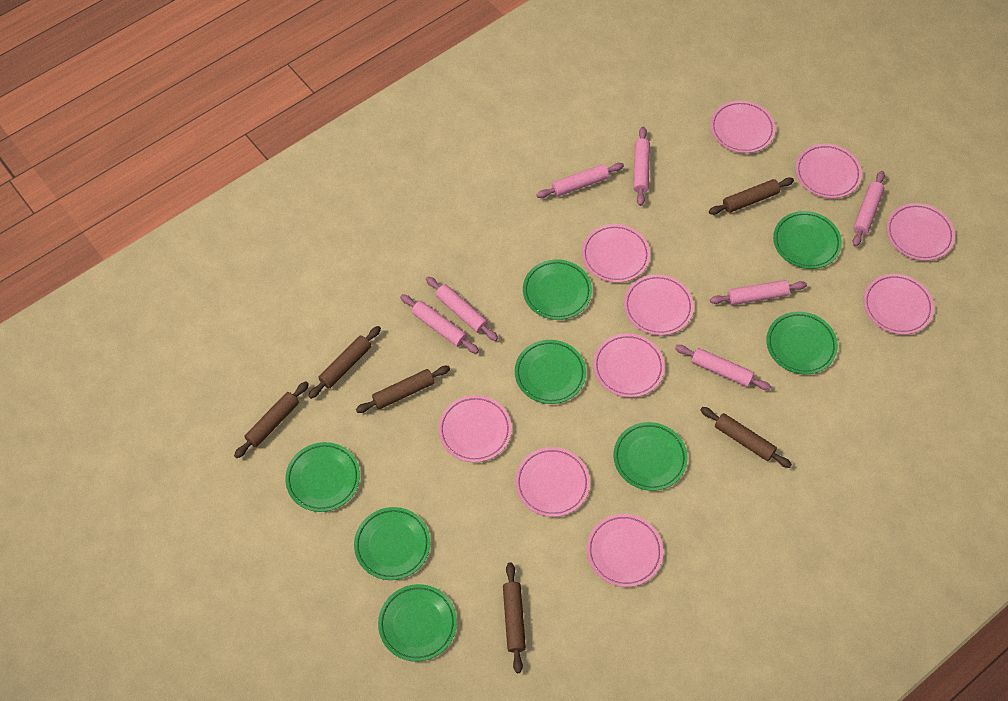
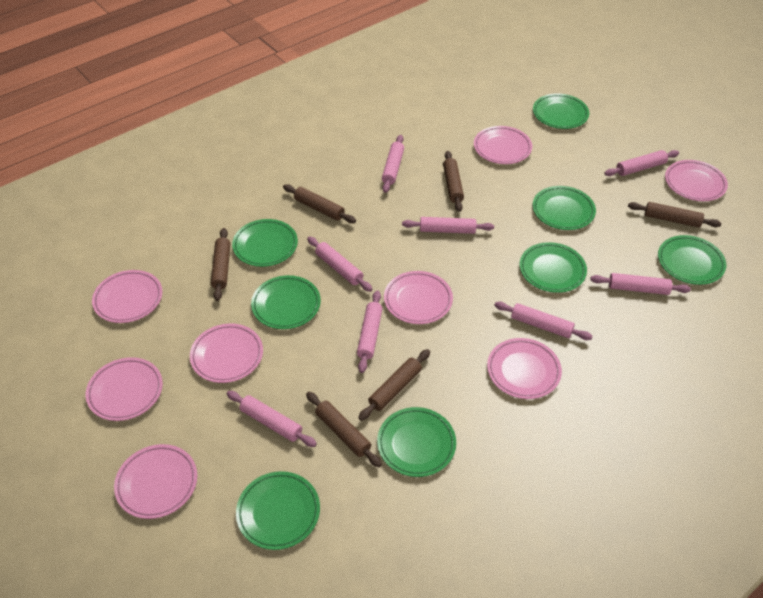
pink plate: [438,395,512,462] [515,447,590,517] [582,224,650,283] [587,514,663,587] [593,333,665,398] [624,274,694,336] [710,100,775,153] [795,144,862,199] [863,274,934,335] [886,203,955,261] = 10 -> [86,357,163,421] [92,270,162,323] [114,444,197,519] [190,324,263,383] [384,271,453,324] [474,126,532,164] [487,338,562,399] [665,160,728,201] = 8
pink rolling pin: [400,294,479,354] [426,277,498,341] [536,163,624,198] [633,127,650,206] [675,345,771,390] [710,280,807,305] [853,171,885,247] = 7 -> [227,391,317,447] [307,237,372,292] [357,291,383,373] [382,135,404,193] [402,217,494,234] [494,302,593,340] [590,273,691,295] [605,150,679,176] = 8

